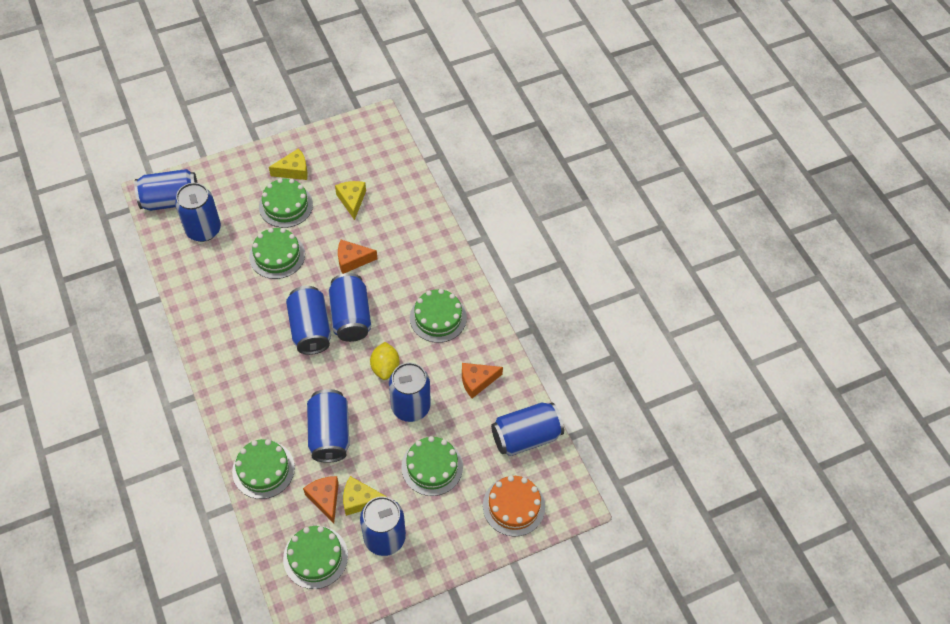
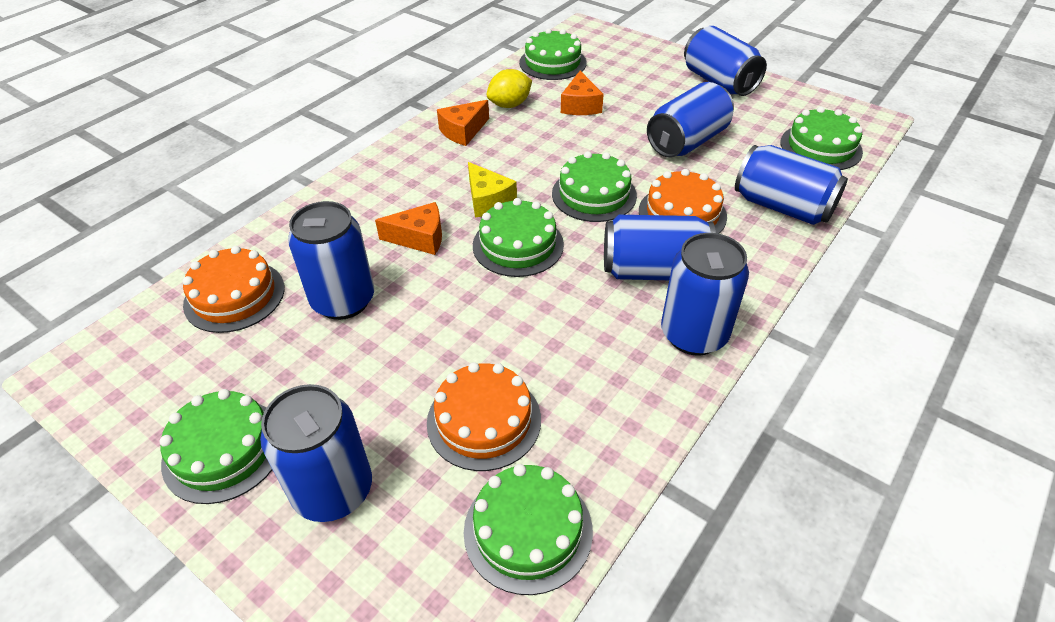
blue can: [134,169,198,211] [175,183,221,242] [286,286,331,355] [307,389,349,463] [329,273,371,342] [360,496,406,556] [389,362,431,422] [491,402,564,456] = 8 -> [260,384,372,522] [288,201,374,320] [604,215,716,280] [647,82,734,158] [661,233,749,356] [684,26,767,96] [735,145,848,225] = 7
orange cake: [483,475,545,536] = 1 -> [182,246,285,333] [427,362,541,471] [639,169,727,234] = 3
yellow cheese: [269,148,308,180] [335,181,366,220] [343,476,387,516] = 3 -> [468,162,517,218] = 1

